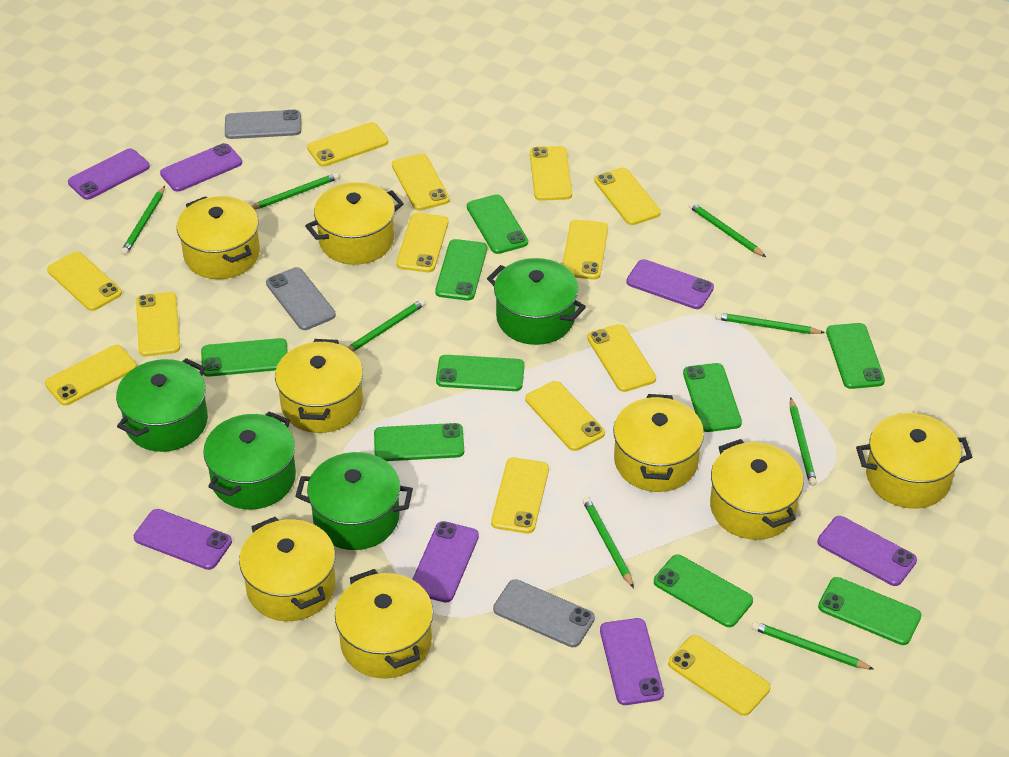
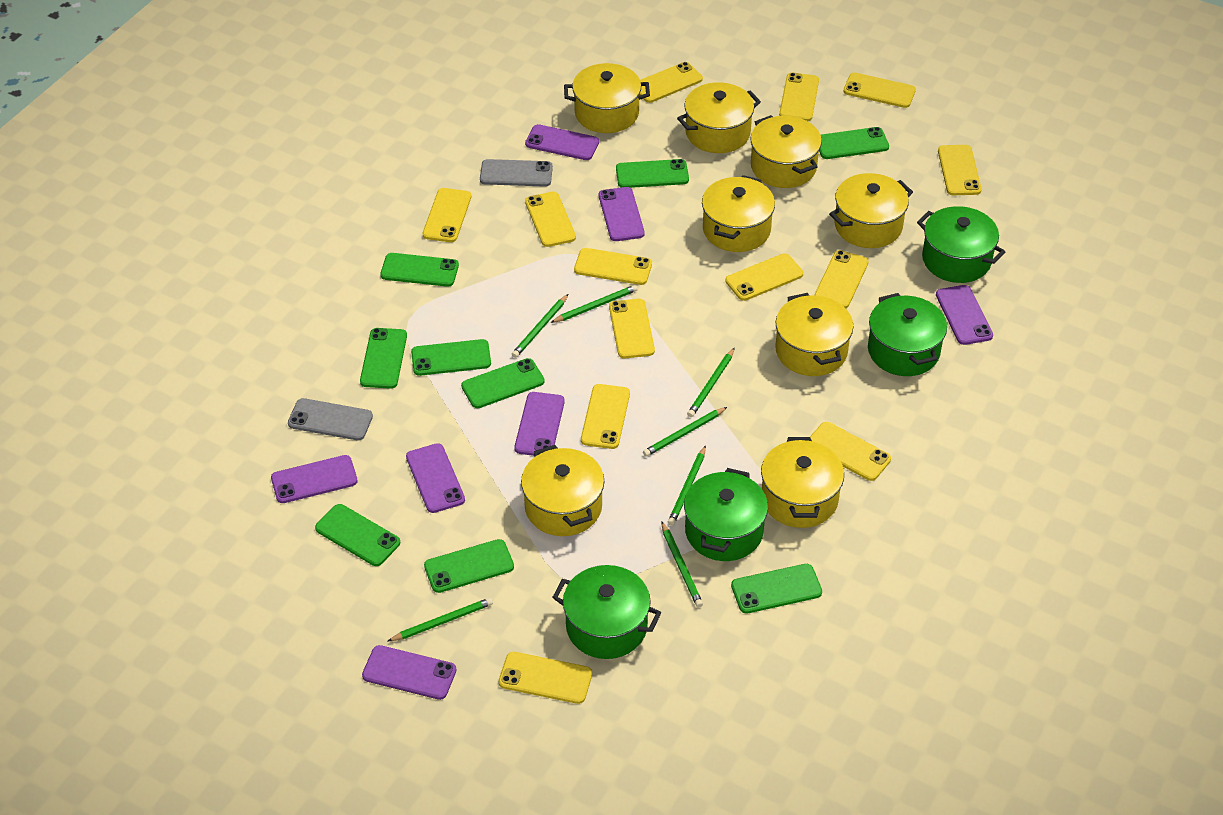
green pencil: [121,186,165,255] [251,173,339,209] [348,299,426,351] [583,497,634,588] [689,202,766,257] [715,312,825,334] [752,621,874,670] [790,397,817,486] = 8 -> [388,598,493,641] [512,294,568,358] [550,285,638,323] [643,407,727,457] [661,521,703,608] [668,445,706,526] [687,348,735,417] = 7
grey phone: [225,110,301,139] [266,267,336,330] [493,579,595,647] = 3 -> [288,398,373,440] [480,159,553,187] = 2

